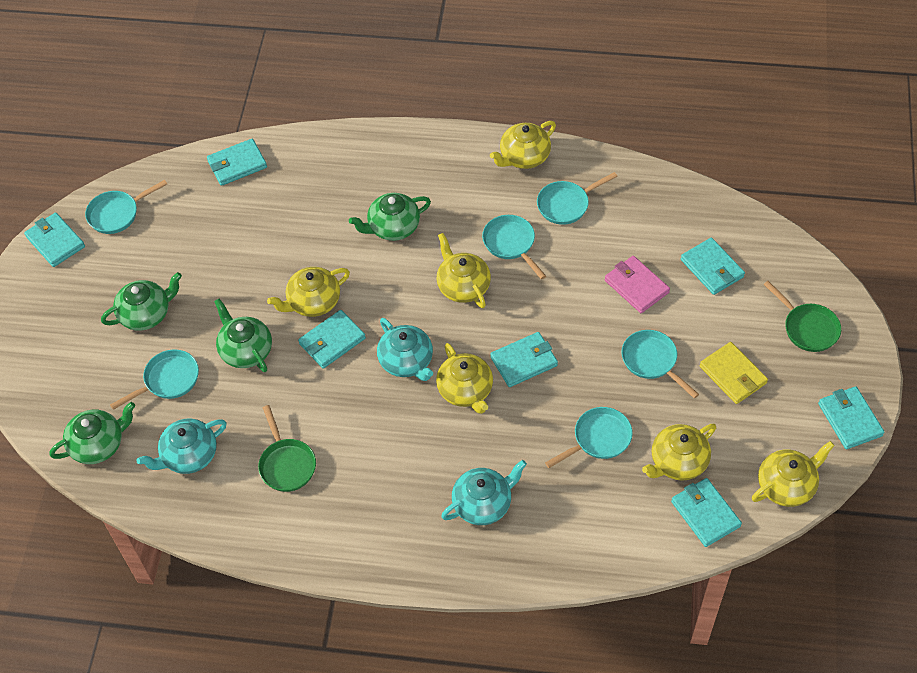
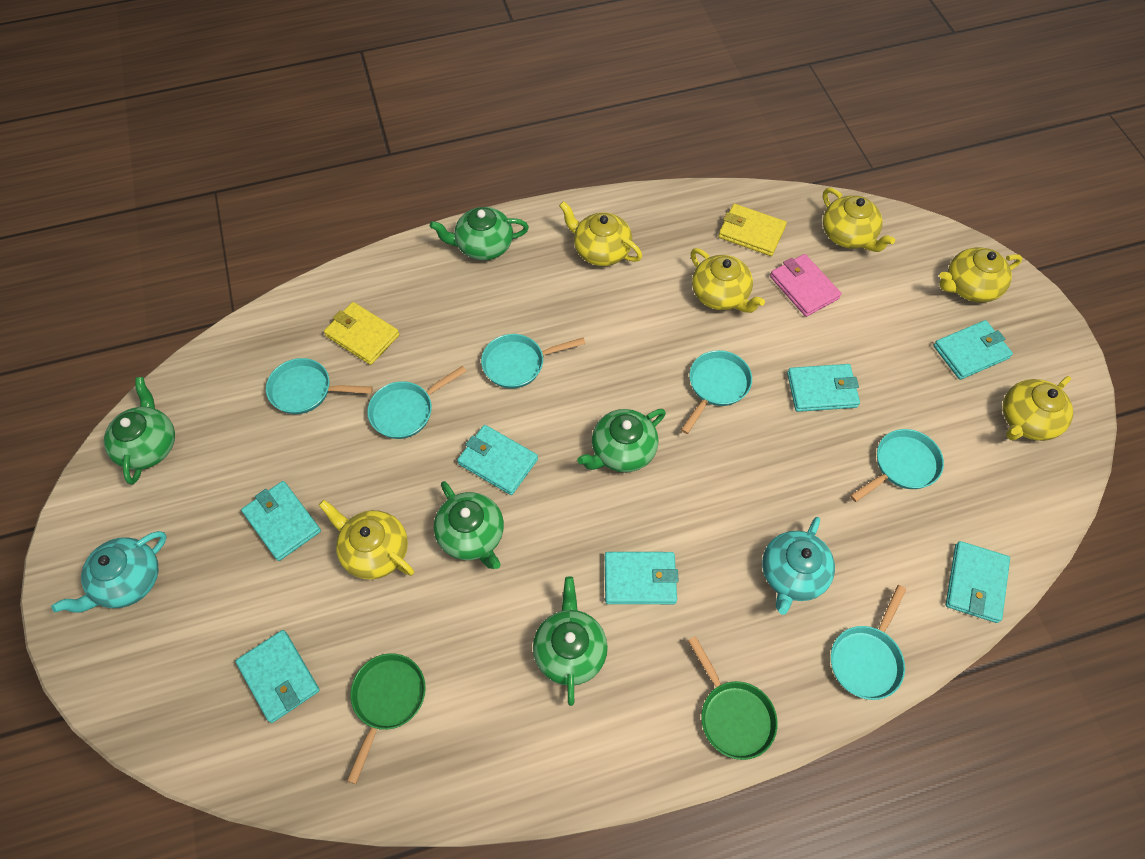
green teapot: [50,402,135,464] [101,272,182,330] [214,299,272,372] [349,193,431,241] = 4 -> [104,377,175,484] [430,207,529,260] [434,481,504,569] [533,576,608,706] [577,409,666,473] = 5
turquoise teapot: [137,419,227,474] [377,318,433,381] [441,460,527,525] = 3 -> [51,531,167,613] [762,517,835,615] = 2
yellow wallet: [700,342,768,404] = 1 -> [324,302,400,365] [718,204,787,256] = 2

